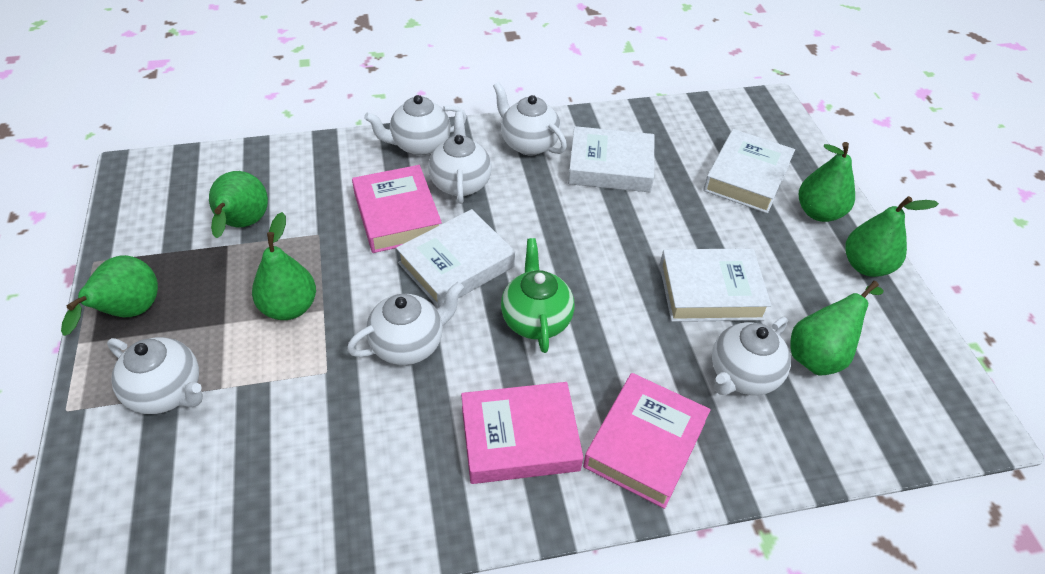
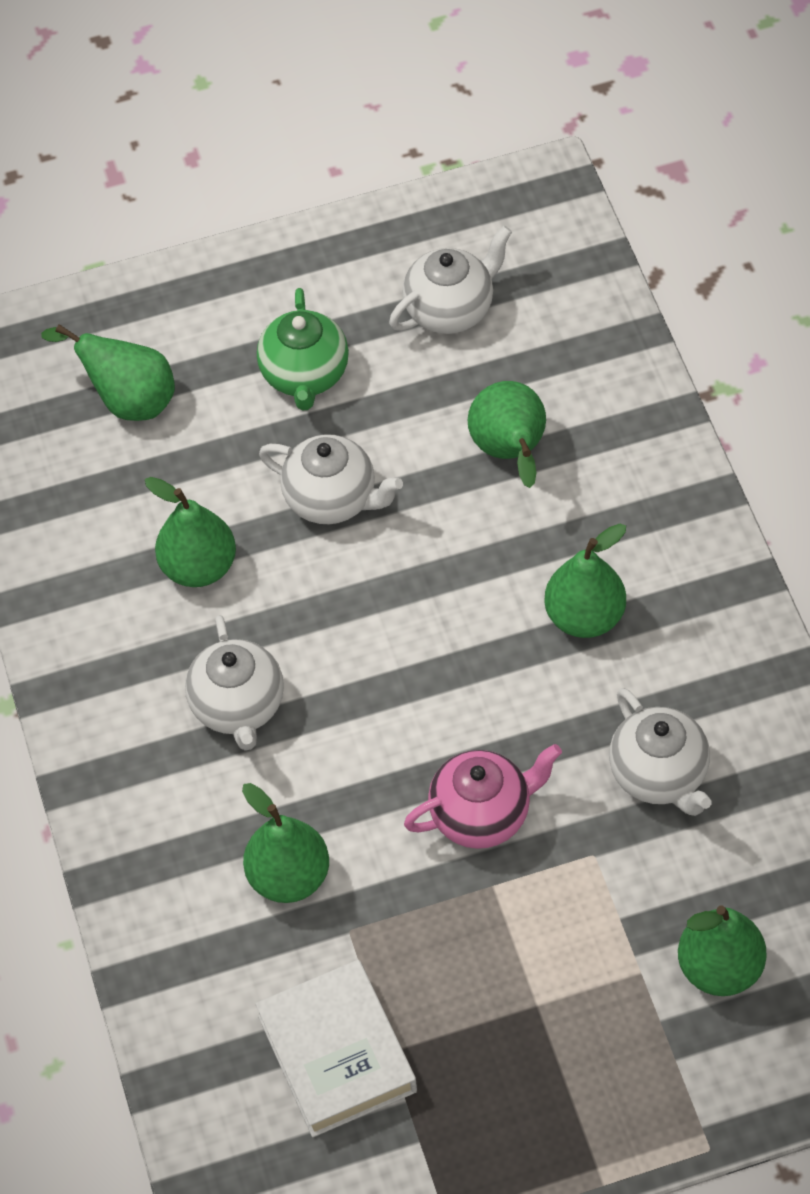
pink book: [352,165,442,253] [461,382,583,484] [583,373,711,509] = 3 -> none = 0
pink teapot: none = 0 -> [404,744,562,849] = 1
white book: [396,209,515,308] [568,126,654,192] [660,248,771,322] [703,129,795,214] = 4 -> [255,960,417,1137] = 1
white teapot: [107,337,203,414] [347,282,464,365] [364,95,467,156] [428,111,492,204] [493,82,567,155] [712,317,791,395] = 6 -> [185,615,284,751] [259,434,403,524] [389,226,512,334] [609,688,712,816] = 4

